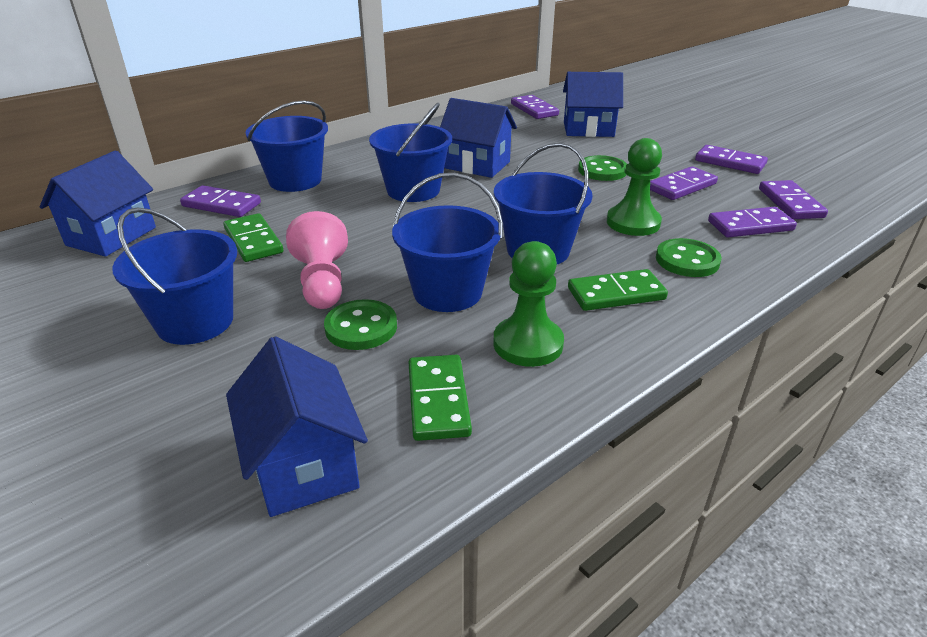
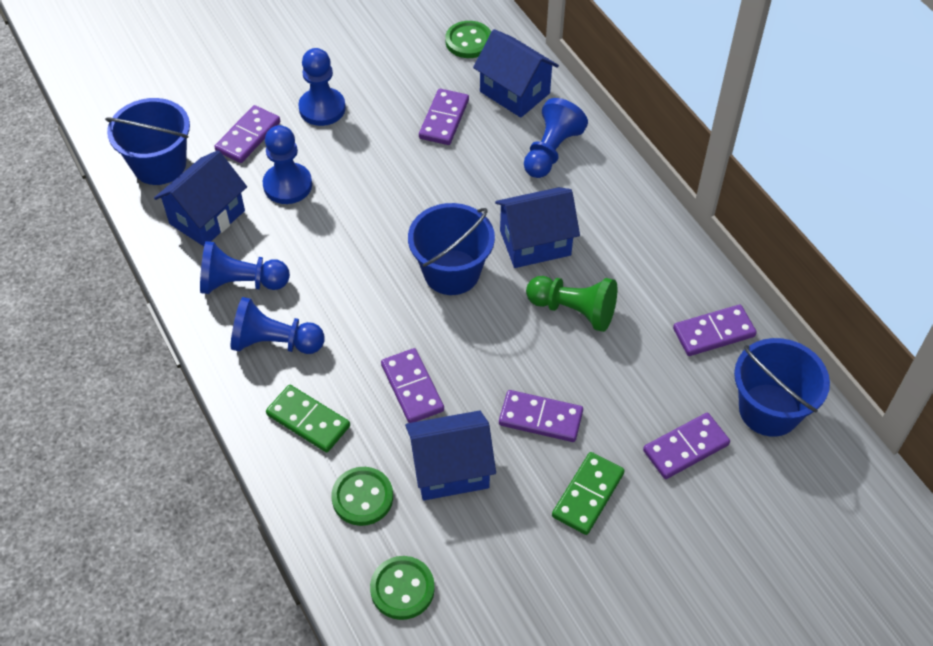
blue bucket: [112,207,237,345] [245,101,328,192] [369,103,452,202] [392,173,503,312] [494,143,593,264] = 5 -> [105,98,190,185] [408,203,495,295] [734,338,830,437] = 3
blue pawn: none = 0 -> [200,241,290,294] [231,297,325,354] [263,125,312,204] [298,48,346,126] [524,98,588,178] = 5
green domino: [223,213,283,262] [409,355,472,441] [568,269,668,311] = 3 -> [266,385,350,453] [552,452,625,535] = 2
green pawn: [493,241,564,367] [607,138,662,236] = 2 -> [526,276,617,332] = 1
pink pawn: [286,211,348,309] = 1 -> none = 0

